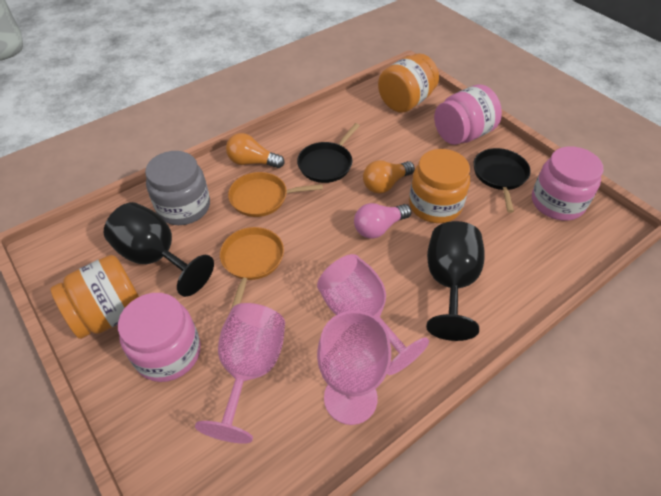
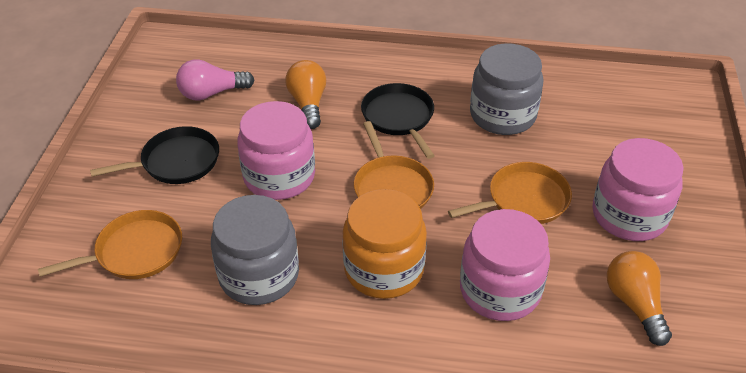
black goblet: [104,202,214,297] [426,221,484,341] = 2 -> none = 0
grey jar: [145,151,210,225] = 1 -> [211,195,299,305] [470,43,544,135] = 2
orange jar: [50,255,139,339] [378,53,439,113] [409,149,470,223] = 3 -> [342,189,427,299] = 1
orange pan: [220,227,284,310] [228,172,323,217] = 2 -> [38,210,182,279] [354,121,434,209] [448,162,572,224] = 3
pink goblet: [195,303,285,444] [317,254,429,375] [317,311,391,425] = 3 -> none = 0

